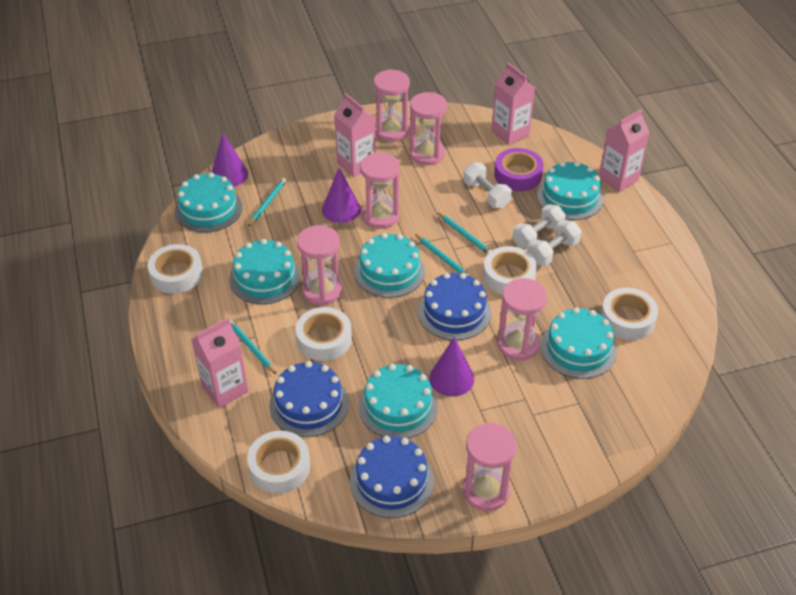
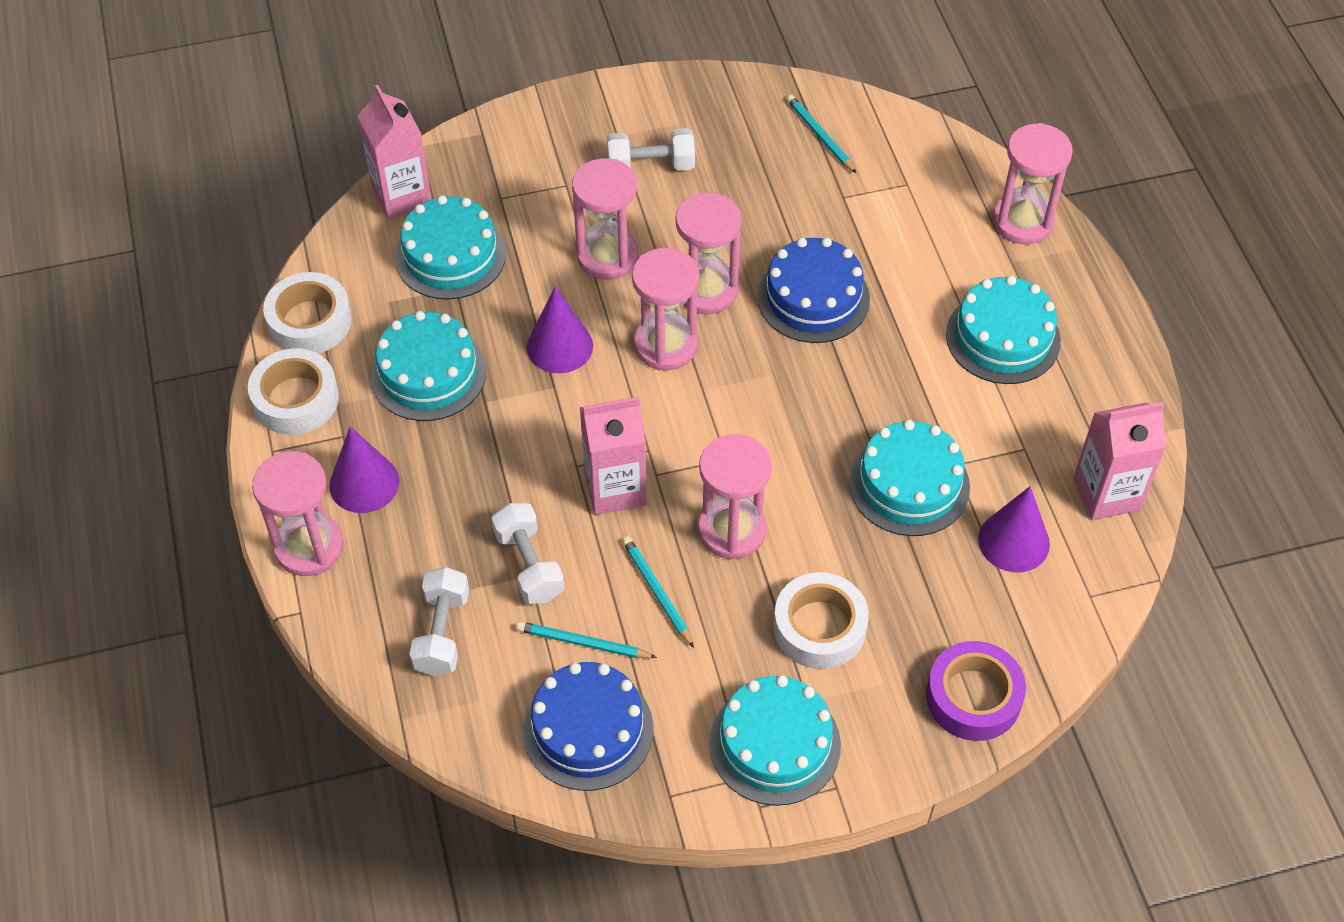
blue cake: [269,361,349,437] [350,436,434,518] [418,273,491,340] = 3 -> [523,662,653,791] [757,237,870,343] = 2
pink carton: [191,318,248,408] [334,93,376,177] [492,63,535,145] [599,109,650,192] = 4 -> [357,85,431,220] [580,397,647,515] [1073,402,1166,520] = 3
turquoise cake: [175,172,242,233] [229,239,301,304] [354,233,425,298] [359,364,438,439] [537,161,604,220] [541,307,617,379] = 6 -> [370,311,486,421] [395,195,506,300] [710,675,841,806] [849,420,970,536] [946,276,1061,384] = 5
turquoise pencil: [230,320,276,374] [248,178,287,227] [415,234,471,276] [437,212,492,254] = 4 -> [516,621,657,658] [622,536,694,648] [787,95,856,173] = 3
white tape: [148,244,203,294] [247,431,310,494] [296,307,352,361] [483,246,537,295] [601,288,658,340] = 5 -> [248,348,339,435] [263,272,352,353] [773,572,869,669] = 3

